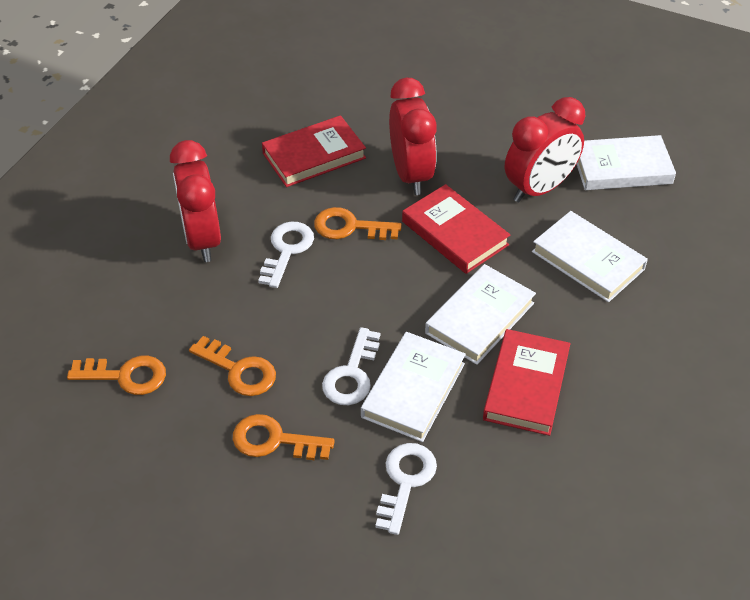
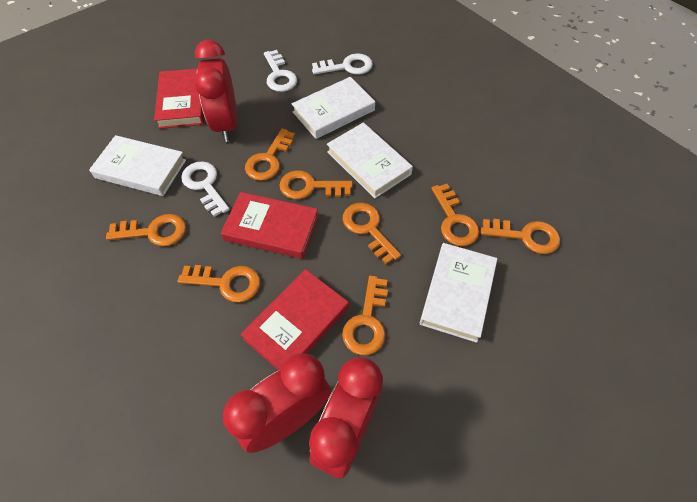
orange key: [67,356,166,395] [189,336,276,396] [233,414,335,460] [314,207,402,240] = 4 -> [106,214,186,246] [178,265,260,302] [245,128,295,181] [280,170,353,199] [342,275,388,355] [343,203,401,264] [431,184,479,246] [481,219,560,254] = 8

